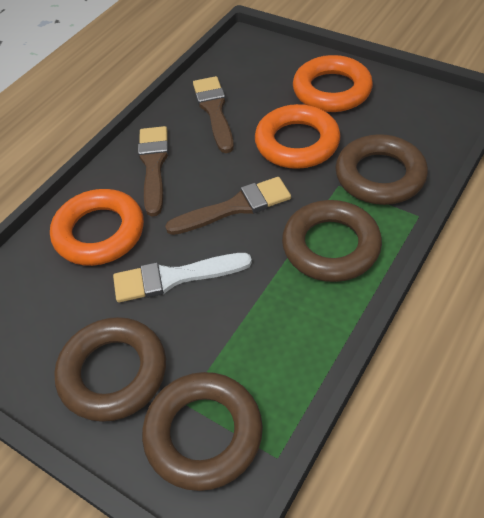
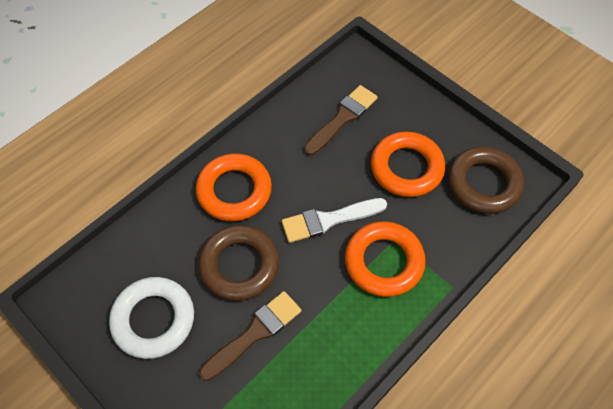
brown brush: [138,126,169,217] [165,177,291,235] [193,76,234,153] = 3 -> [199,291,301,381] [304,85,378,156] = 2
brown ring: [54,317,166,422] [142,372,263,491] [282,200,382,282] [335,134,428,205] = 4 -> [198,225,279,301] [448,147,524,214] = 2
white ring: none = 0 -> [109,277,194,359] = 1

